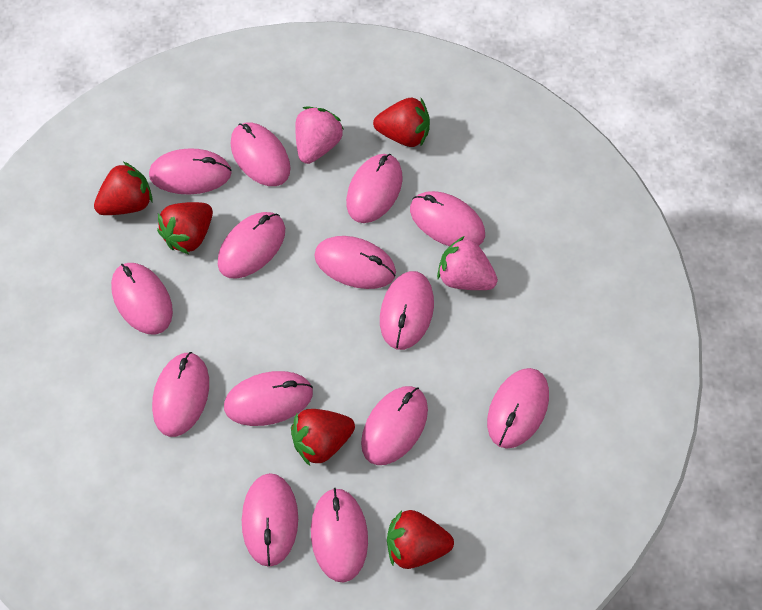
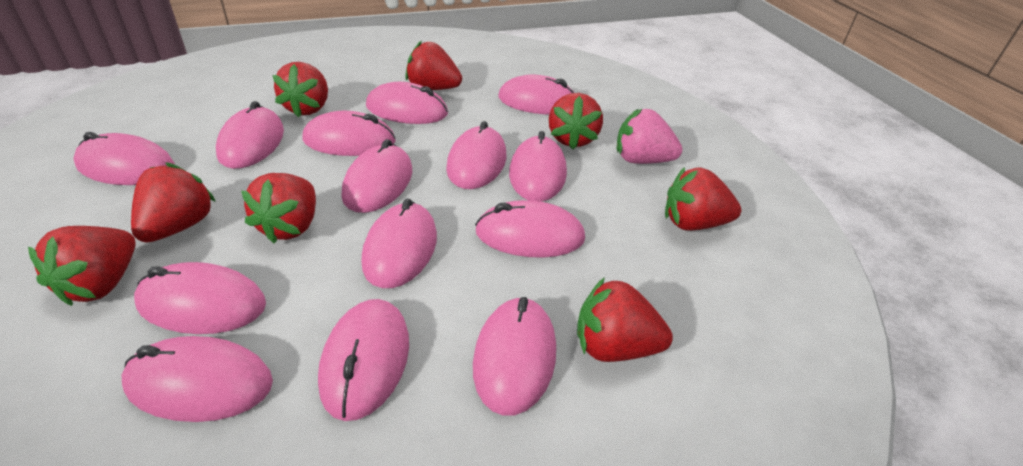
pink strawberry: [295,107,344,164] [437,236,498,290] = 2 -> [617,109,683,164] = 1
red strawberry: [94,162,153,215] [157,202,213,254] [291,409,355,466] [373,98,430,147] [387,510,454,569] = 5 -> [28,226,136,306] [131,162,216,243] [241,173,316,243] [272,62,328,117] [405,41,462,90] [549,93,603,150] [577,277,673,362] [665,167,741,231] = 8

